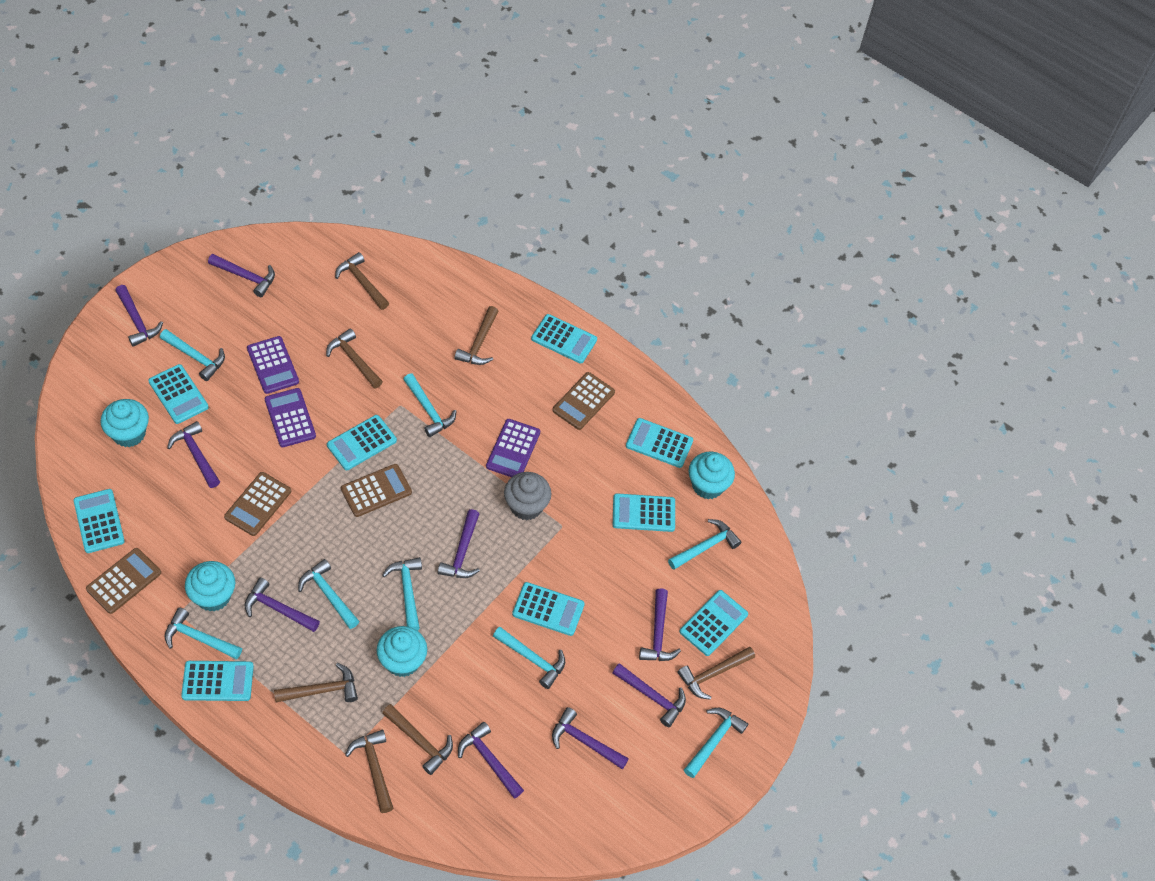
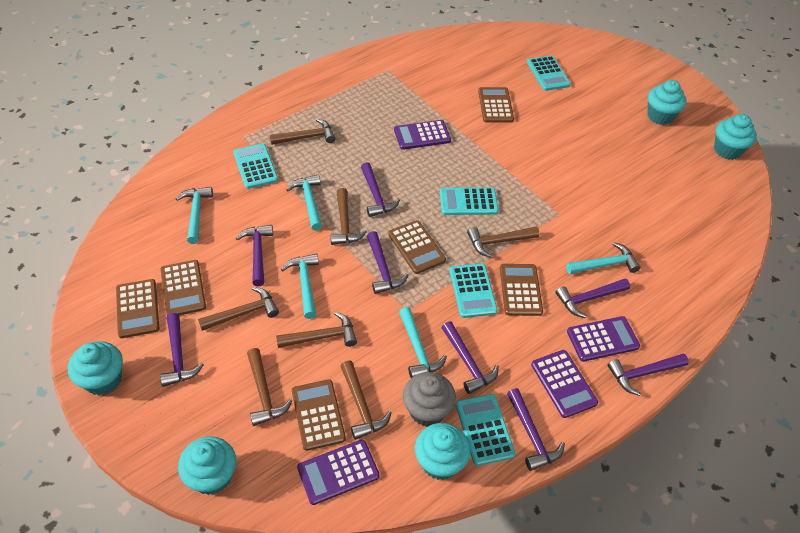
brown calculator: [86,548,161,614] [224,472,291,536] [341,464,412,517] [552,372,615,430] = 4 -> [116,279,160,338] [161,260,206,315] [292,379,346,451] [388,220,446,274] [478,87,514,123] [500,264,543,316] = 6
purple calculator: [247,336,299,394] [265,388,316,447] [486,419,540,477] = 3 -> [297,440,380,505] [394,120,451,150] [531,350,598,418] [567,316,640,362] = 4
purple hammer: [115,285,163,347] [167,421,220,488] [208,254,275,297] [244,578,320,632] [438,509,480,578] [458,722,524,799] [552,707,629,769] [612,663,686,727] [639,588,681,661] = 9 -> [160,313,204,387] [236,225,273,286] [361,162,400,217] [367,231,408,294] [441,322,499,394] [507,388,565,471] [556,278,630,318] [608,353,689,396] = 8
turquoise calculator: [73,489,125,553] [148,364,209,424] [181,661,254,701] [327,415,397,470] [512,582,585,636] [531,314,597,364] [613,493,675,532] [626,418,693,468] [680,590,748,656] = 9 -> [233,144,278,189] [440,187,499,215] [450,263,498,318] [456,394,516,466] [527,55,571,91] = 5
turquoise cupcake: [101,399,149,447] [185,561,235,612] [377,626,427,677] [689,451,735,500] = 4 -> [68,341,123,396] [178,436,236,495] [415,423,470,480] [647,80,687,125] [714,114,757,160] = 5
turquoise hammer: [160,329,225,381] [164,607,242,659] [298,559,359,629] [382,557,422,631] [403,373,457,437] [493,627,565,689] [668,519,741,570] [684,708,748,778] = 8 -> [176,187,213,244] [281,254,319,319] [287,175,322,231] [399,307,447,378] [566,242,641,274] = 5

